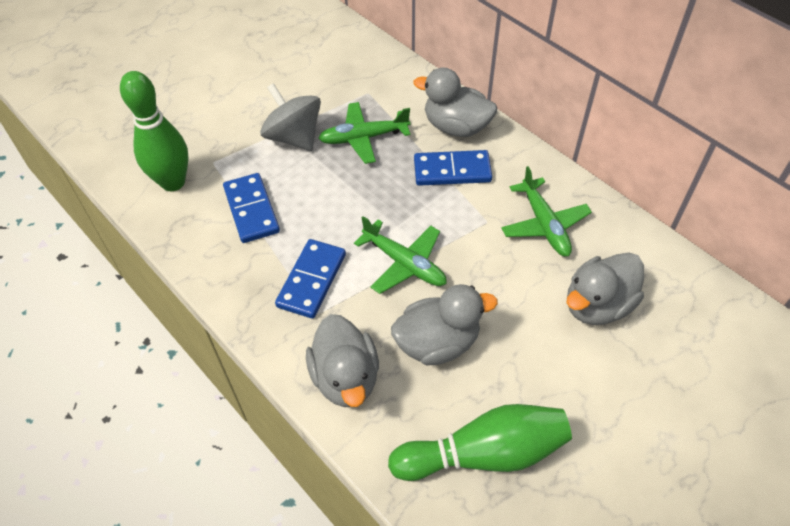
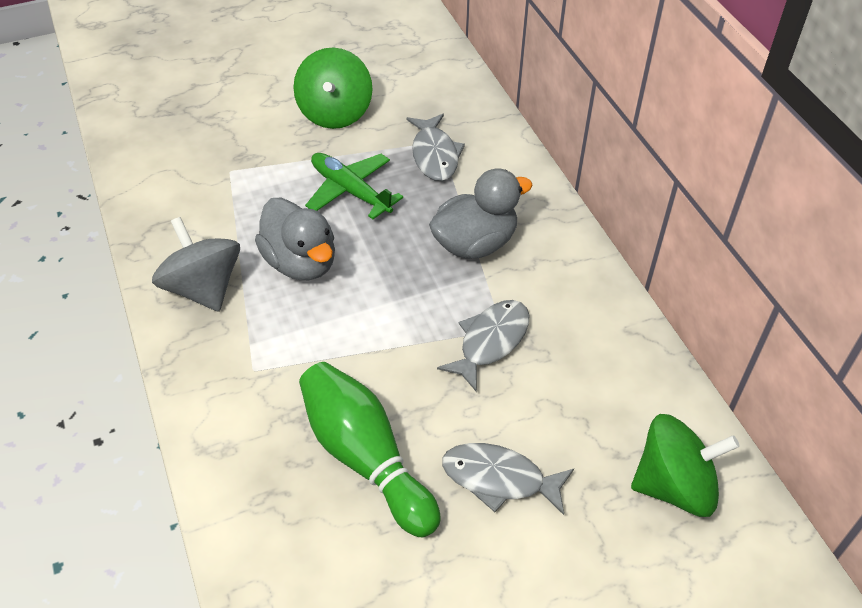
blue domino: [223,173,280,243] [275,239,346,319] [414,150,492,186] = 3 -> none = 0
green bowling pin: [120,71,188,191] [388,404,572,481] = 2 -> [299,362,441,537] = 1
green plane: [318,102,410,164] [354,216,447,294] [501,166,592,257] = 3 -> [305,153,403,219] = 1
green spinning top: none = 0 -> [293,47,373,129] [631,414,740,517] = 2
grey duck: [306,314,379,407] [391,284,498,365] [413,67,497,137] [566,252,644,325] = 4 -> [255,197,335,280] [429,168,533,259] = 2
grey fish: none = 0 -> [406,114,465,181] [437,300,529,392] [442,443,574,515] = 3

